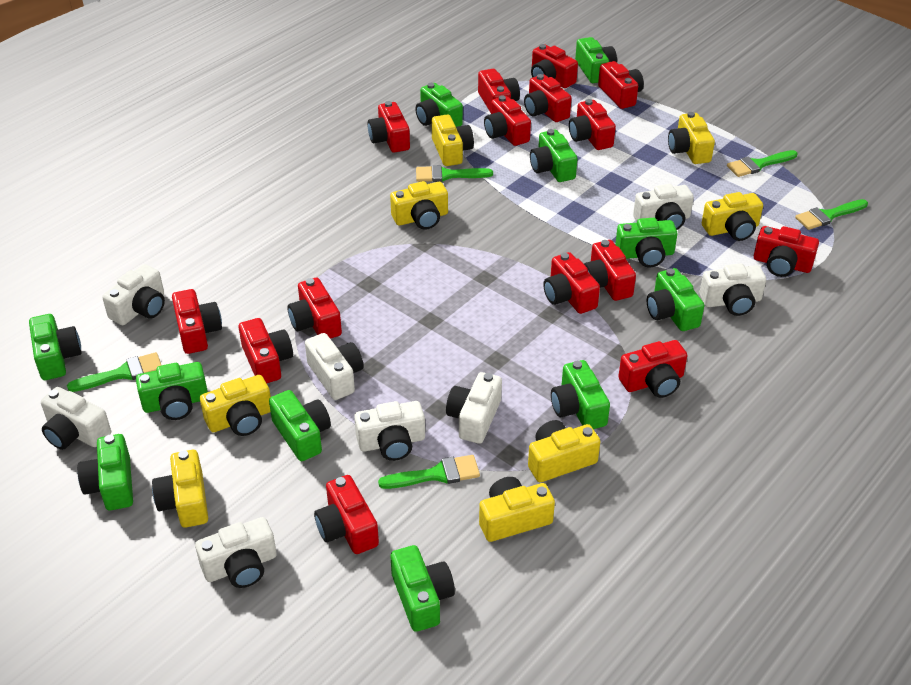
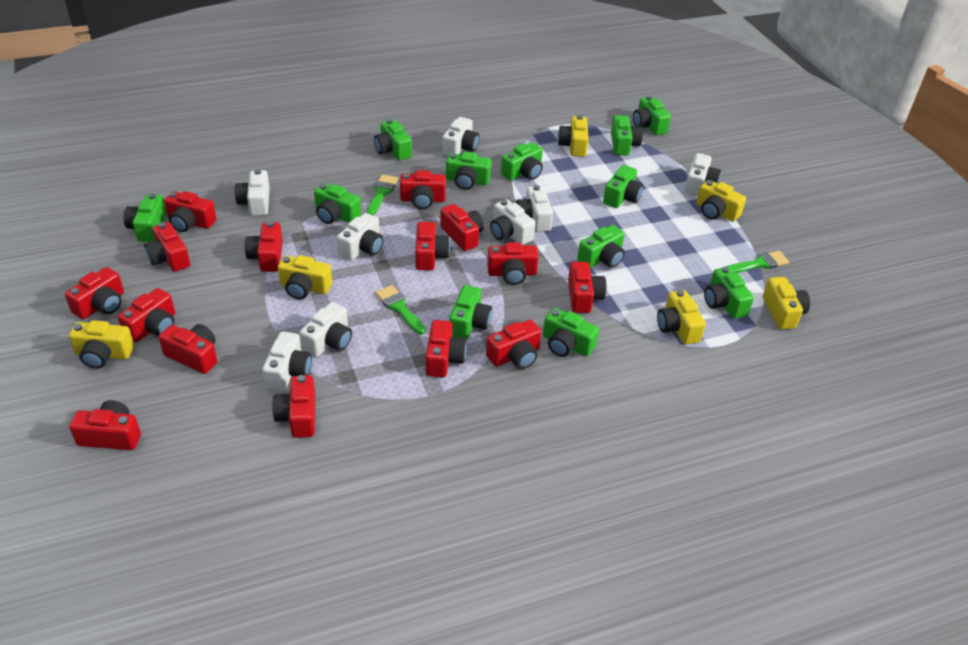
green brush: [67,352,162,392] [378,455,480,489] [416,165,493,182] [727,150,797,177] [795,199,868,230] = 5 -> [367,175,398,215] [375,285,426,334] [726,251,789,273] = 3
green camera: [29,314,82,380] [77,434,133,511] [136,362,208,420] [269,390,331,461] [390,545,455,632] [415,83,463,127] [530,129,578,182] [551,360,610,429] [575,37,617,83] [615,218,677,267] [647,268,704,331] = 11 -> [124,193,167,242] [314,183,361,224] [374,119,412,161] [446,152,491,190] [449,285,492,340] [501,142,543,181] [543,308,599,357] [577,225,625,268] [603,165,644,208] [611,115,643,156] [633,96,671,135] [704,267,754,319] = 12
yellow camera: [152,450,208,528] [200,375,271,436] [390,181,448,230] [432,115,474,166] [479,477,555,542] [528,420,600,482] [668,112,715,164] [702,192,763,241] = 8 -> [69,320,134,368] [277,255,332,299] [558,115,589,157] [657,290,706,345] [696,180,746,222] [763,277,810,329] = 6

